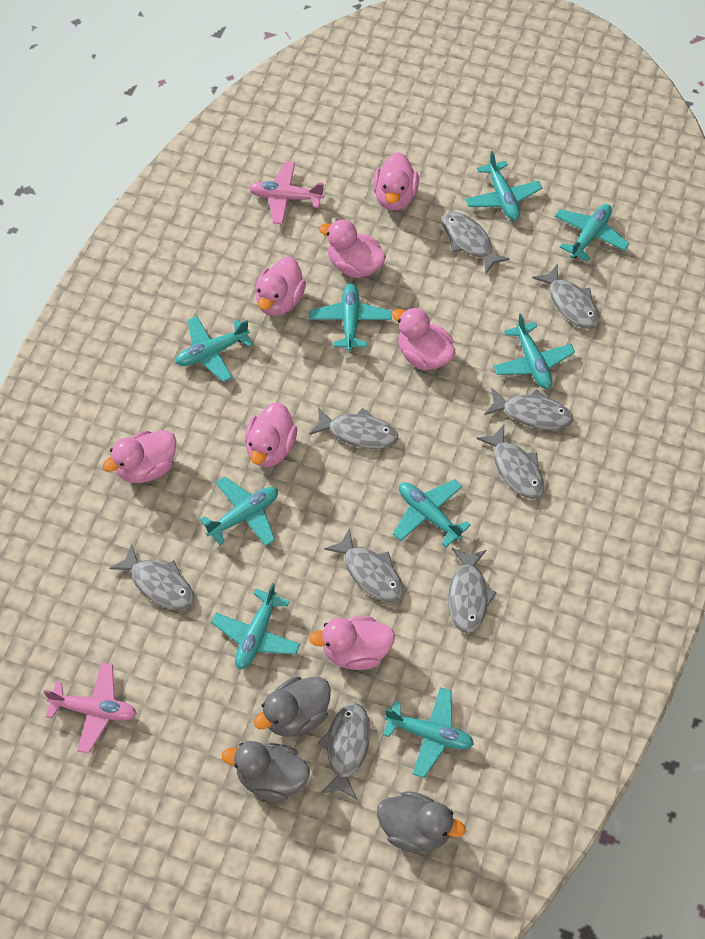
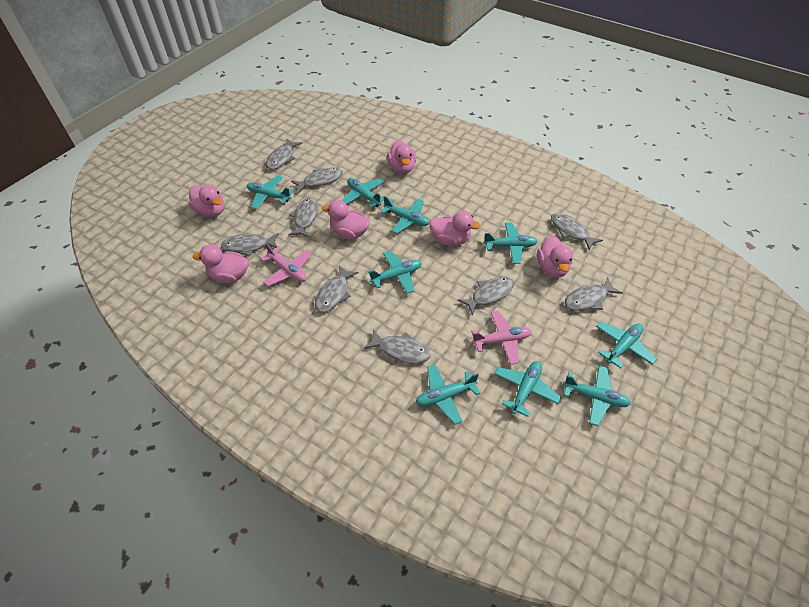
grey duck: [222,741,310,802] [254,676,331,737] [377,791,466,852] = 3 -> none = 0
pink duck: [103,430,176,483] [245,402,297,467] [255,257,306,316] [309,616,395,670] [319,220,386,278] [373,152,419,211] [392,307,456,370] = 7 -> [189,185,225,217] [193,245,248,283] [322,200,370,239] [387,140,416,174] [429,211,480,246] [537,236,573,278] = 6

